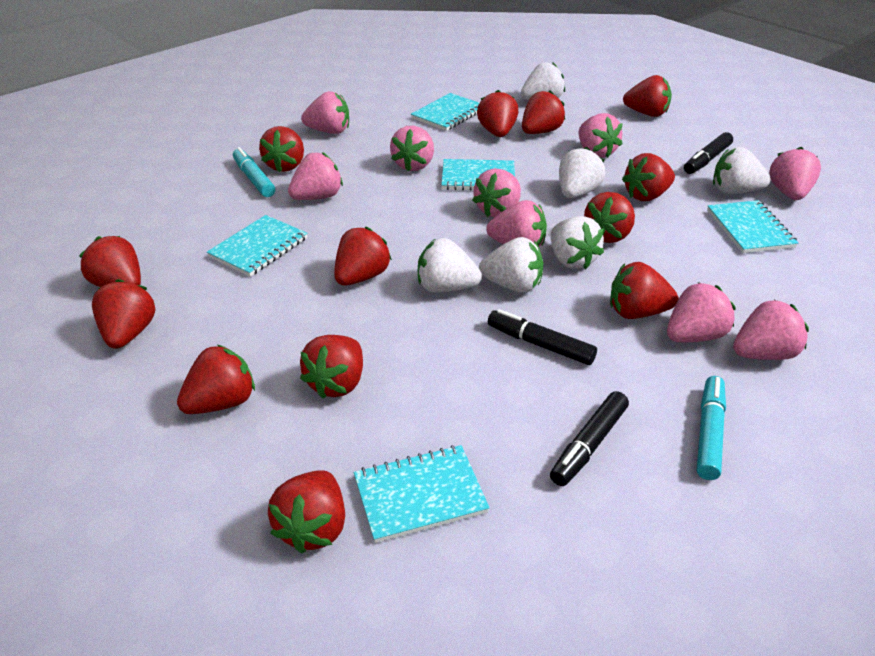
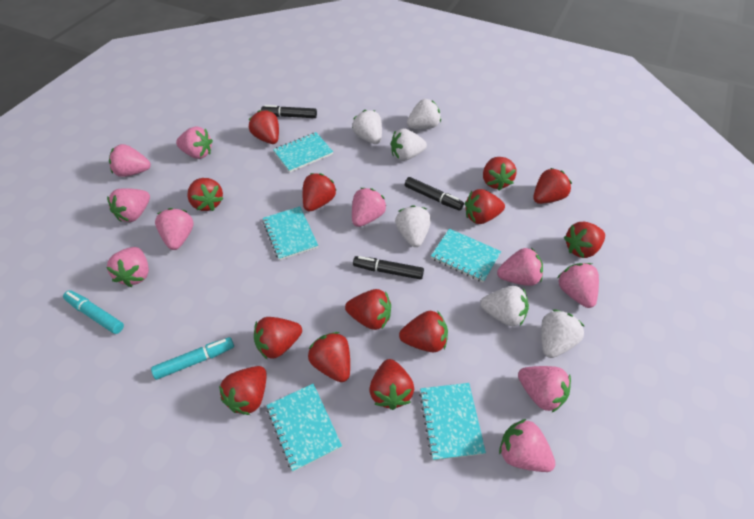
pink strawberry: [288,152,343,200] [301,91,349,134] [390,126,434,172] [472,168,521,217] [486,200,547,247] [579,113,623,158] [667,282,736,343] [733,300,809,360] [769,147,821,200] = 9 -> [106,247,149,287] [107,188,150,222] [109,144,151,177] [155,208,194,250] [176,127,213,159] [352,188,386,227] [497,248,543,286] [499,419,555,472] [518,366,571,412] [558,263,599,308] = 10

